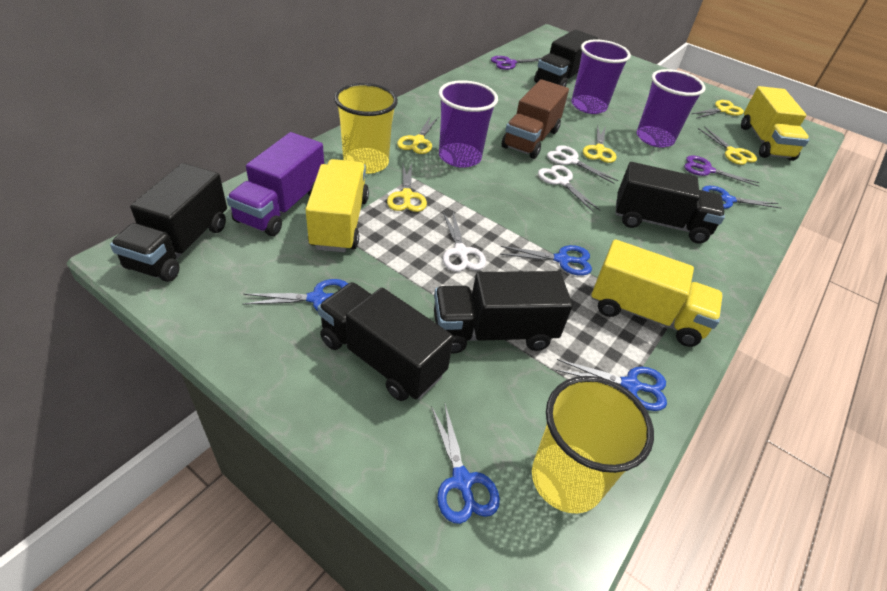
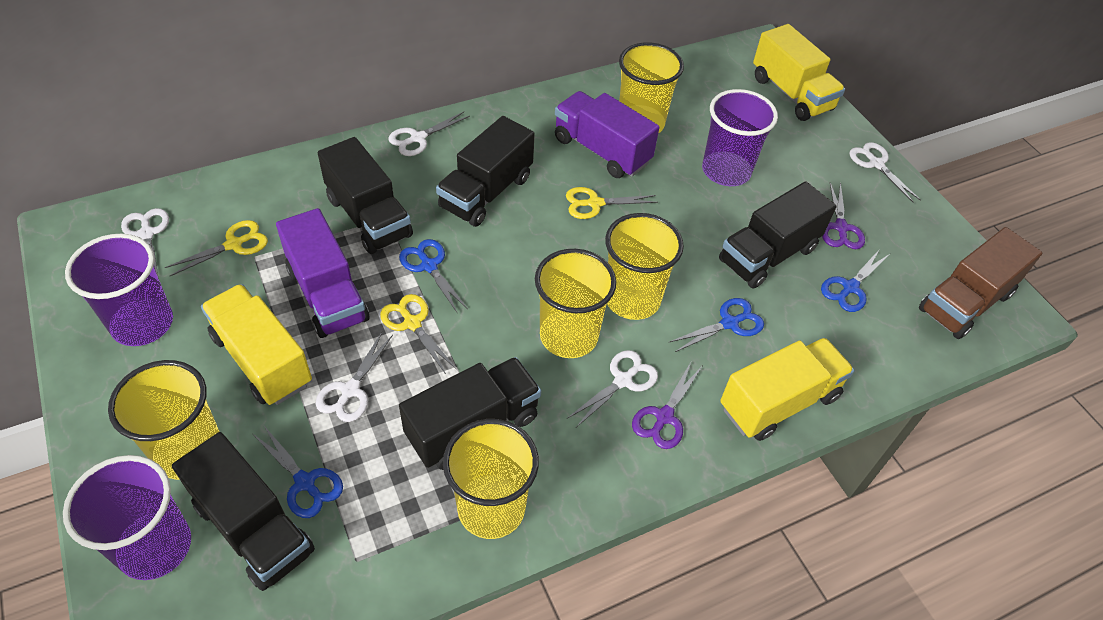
blue scissors: [243,279,348,311] [431,404,500,524] [500,245,592,276] [555,359,667,411] [702,186,782,209] = 5 -> [253,426,343,518] [399,239,468,312] [670,298,764,352] [821,249,890,312] = 4
purple truck: [227,132,324,236] = 1 -> [276,208,369,338] [555,91,659,178] = 2
white scissors: [443,212,486,272] [538,165,601,212] [547,145,618,184] = 3 -> [121,208,169,279] [316,332,393,422] [388,112,470,156] [567,350,658,427] [849,142,921,203] = 5
yellow cup: [334,83,398,174] [532,376,654,514] = 2 -> [108,360,220,480] [443,419,539,539] [535,249,616,358] [605,213,684,320] [619,42,684,133] = 5
yellow scissors: [387,163,427,212] [397,116,438,154] [583,125,617,163] [691,100,744,118] [698,126,757,165] = 5 -> [165,220,268,276] [380,294,456,374] [566,187,658,219] = 3

